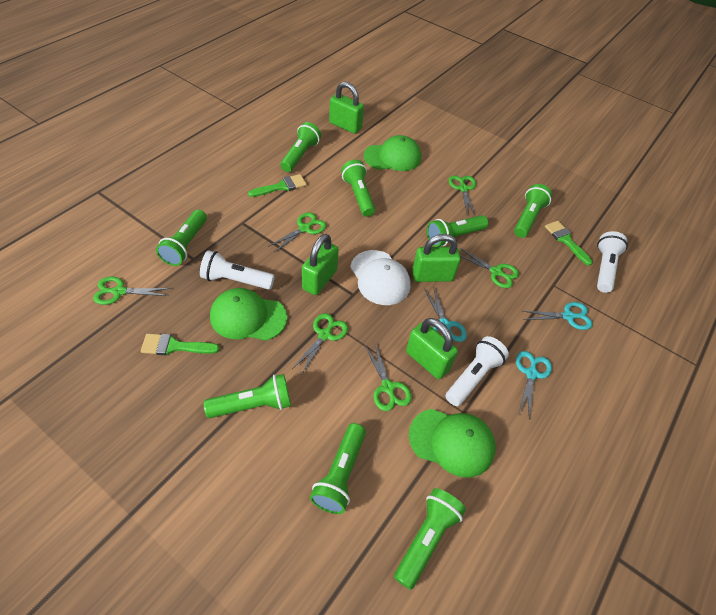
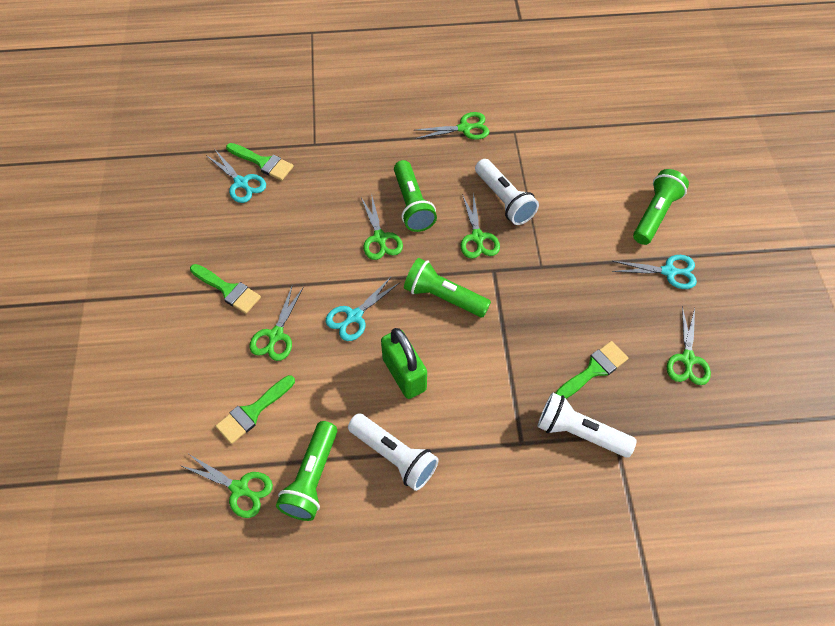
green brush: [141,334,220,355] [248,174,307,197] [545,221,593,266] = 3 -> [190,264,261,314] [215,375,295,444] [226,143,294,181] [555,341,628,399] = 4
green cap: [210,288,287,341] [364,135,421,171] [409,409,496,478] = 3 -> none = 0
green flashlight: [156,210,207,266] [204,374,291,418] [280,122,321,172] [310,423,366,514] [341,160,375,217] [394,488,466,590] [427,215,488,247] [514,184,552,238] = 8 -> [276,421,337,521] [394,160,437,232] [404,258,491,317] [633,169,689,245] = 4
green padlock: [302,234,339,295] [329,82,364,134] [406,318,458,379] [412,234,461,282] = 4 -> [381,328,427,399] = 1
white cap: [350,250,411,305] = 1 -> none = 0

